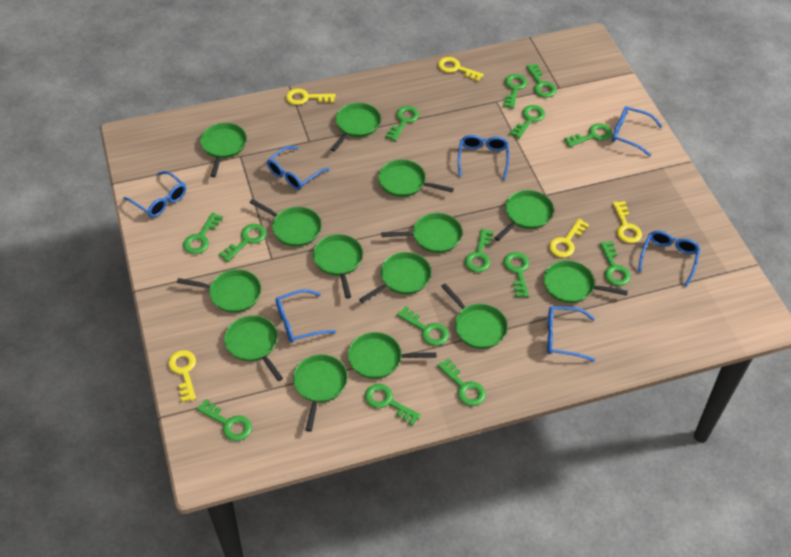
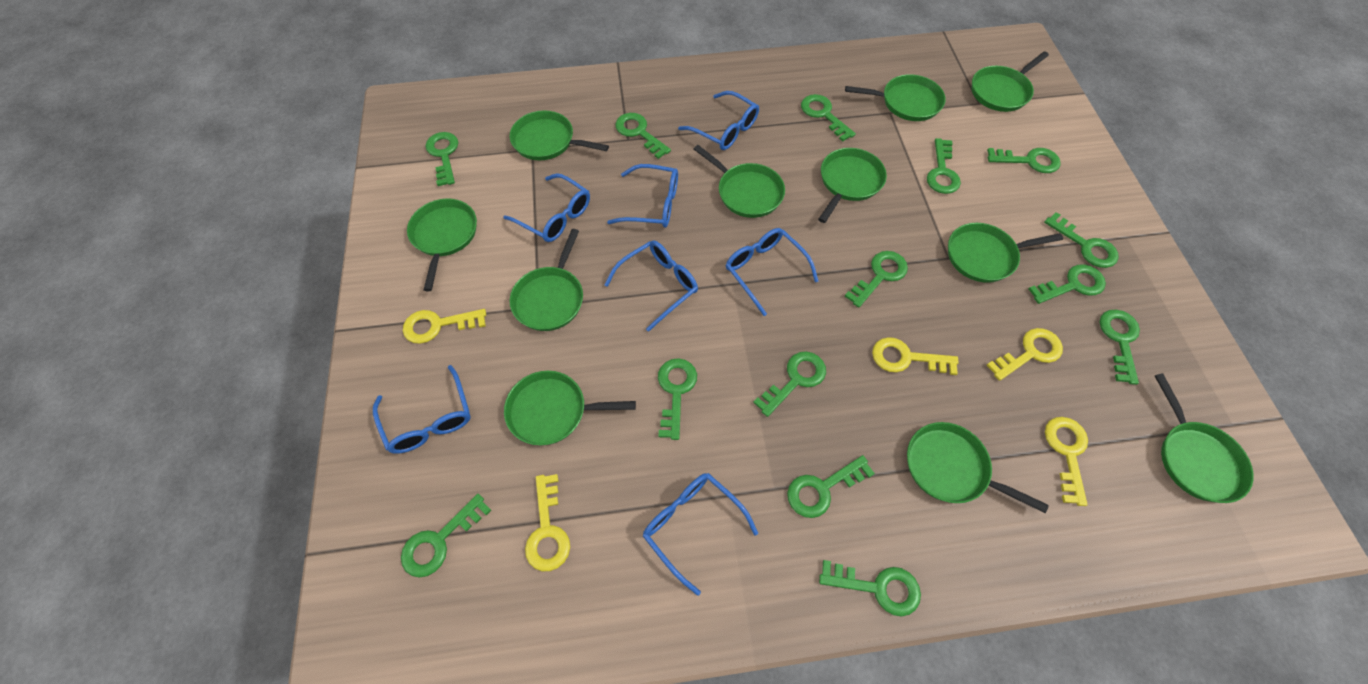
green pan: [177,269,261,313] [200,123,247,177] [224,315,283,381] [250,199,322,247] [293,354,348,432] [313,234,363,299] [331,103,381,152] [348,332,436,379] [359,252,431,303] [378,159,454,197] [381,213,462,253] [441,283,508,349] [495,190,554,241] [543,260,628,303] = 14 -> [407,198,477,291] [504,371,636,445] [510,111,609,160] [510,229,583,331] [694,145,785,218] [818,148,887,223] [845,74,946,121] [907,422,1049,513] [948,223,1063,283] [972,51,1049,112] [1155,373,1254,503] = 11

